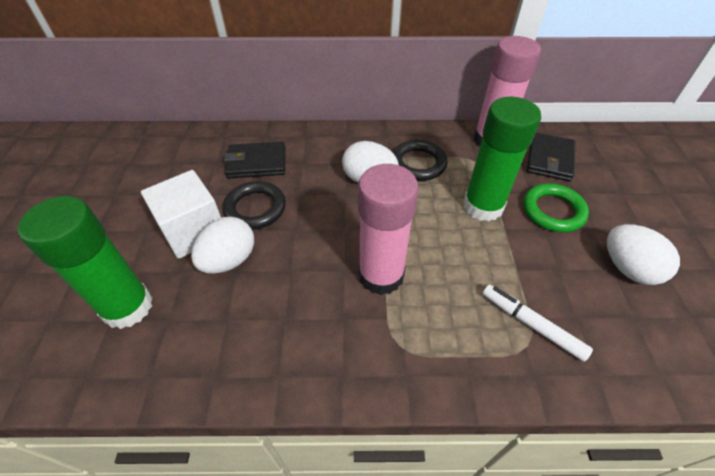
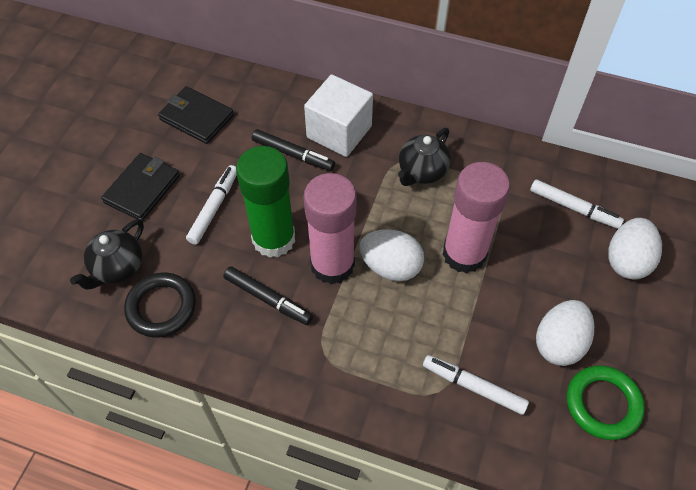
black marker: none = 0 -> [223,266,313,325] [252,129,335,171] = 2
black ring: [223,181,286,230] [393,140,448,181] = 2 -> [124,273,196,337] = 1
black teapot: none = 0 -> [70,219,144,290] [398,128,451,186] = 2
green glue stick: [18,196,153,329] [463,97,541,222] = 2 -> [236,146,295,258] = 1
white marker: [483,285,593,362] = 1 -> [186,165,237,245] [423,355,529,415] [530,179,624,229] = 3

